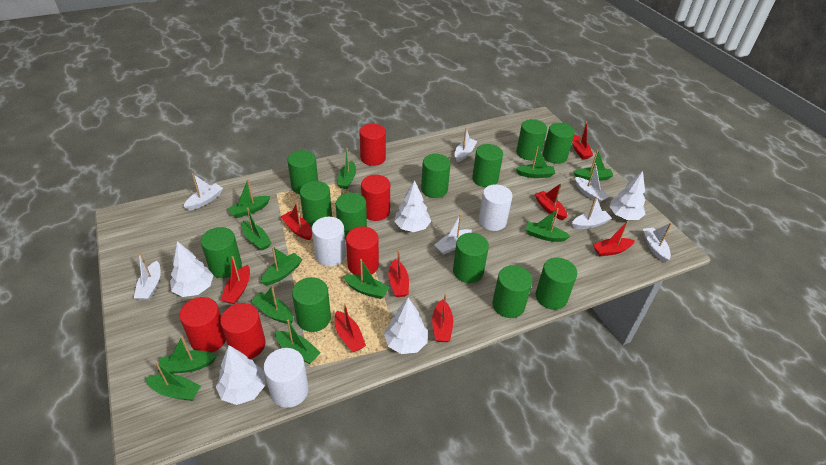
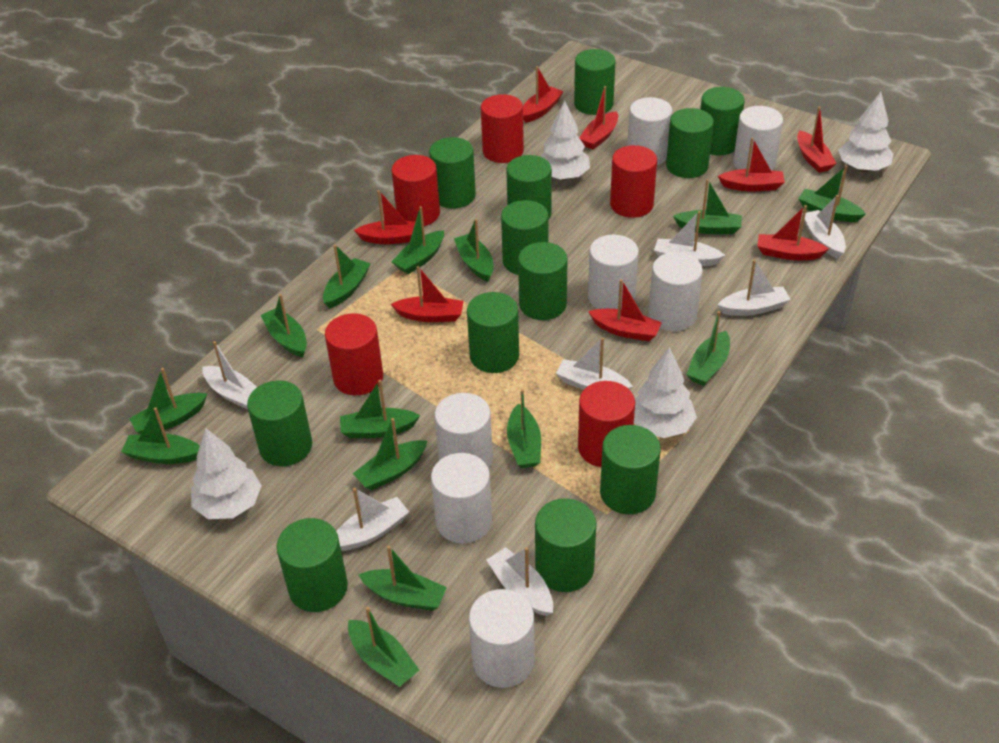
green boat: [145,361,201,401] [158,336,217,373] [228,179,270,218] [242,207,272,251] [251,286,294,324] [260,247,303,286] [275,319,321,364] [337,148,356,189] [343,259,390,299] [516,146,555,178] [526,208,570,242] [574,150,614,181] = 12 -> [121,407,200,464] [129,368,207,434] [260,294,307,357] [323,245,371,308] [340,380,420,438] [348,607,419,687] [353,418,427,490] [358,546,447,611] [392,206,444,274] [454,219,494,282] [507,389,541,468] [673,179,742,234] [686,311,730,386] [798,166,866,222] = 14
white cylinder: [263,348,309,408] [312,217,346,266] [479,184,512,231] = 3 -> [431,453,492,544] [434,393,493,469] [469,589,535,688] [588,235,639,309] [627,97,673,165] [648,252,703,331] [733,106,783,170] = 7
white tree: [170,241,213,297] [216,345,265,405] [384,297,428,354] [394,181,431,232] [609,171,645,220] = 5 -> [191,428,262,519] [541,101,590,180] [634,347,697,438] [838,92,893,172] = 4

